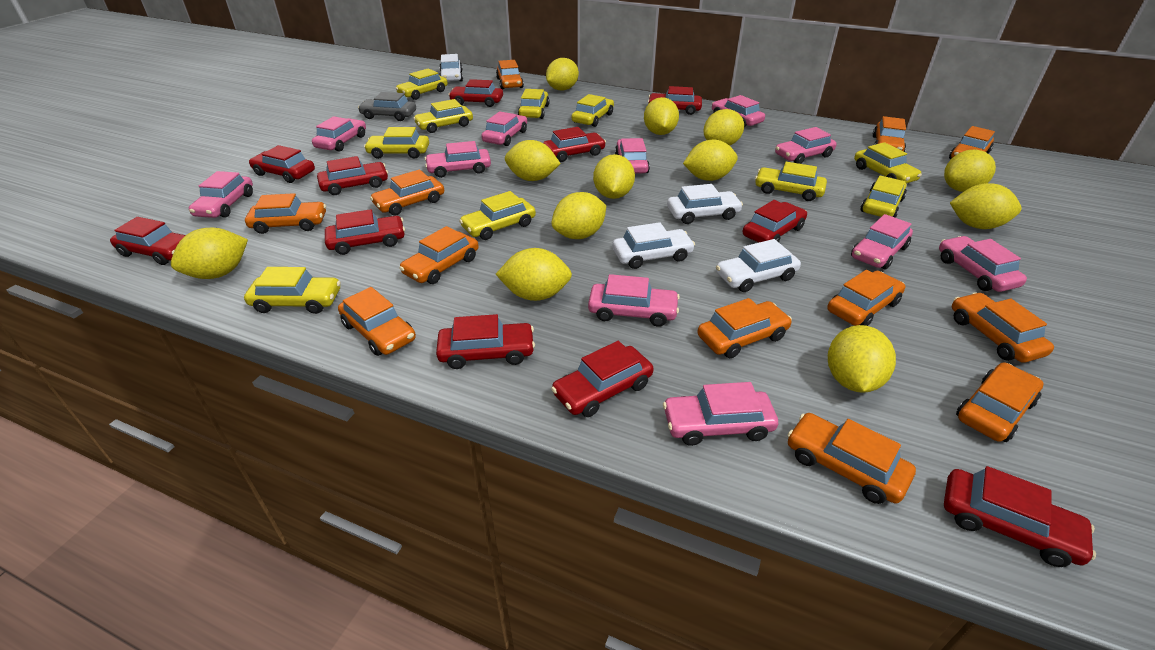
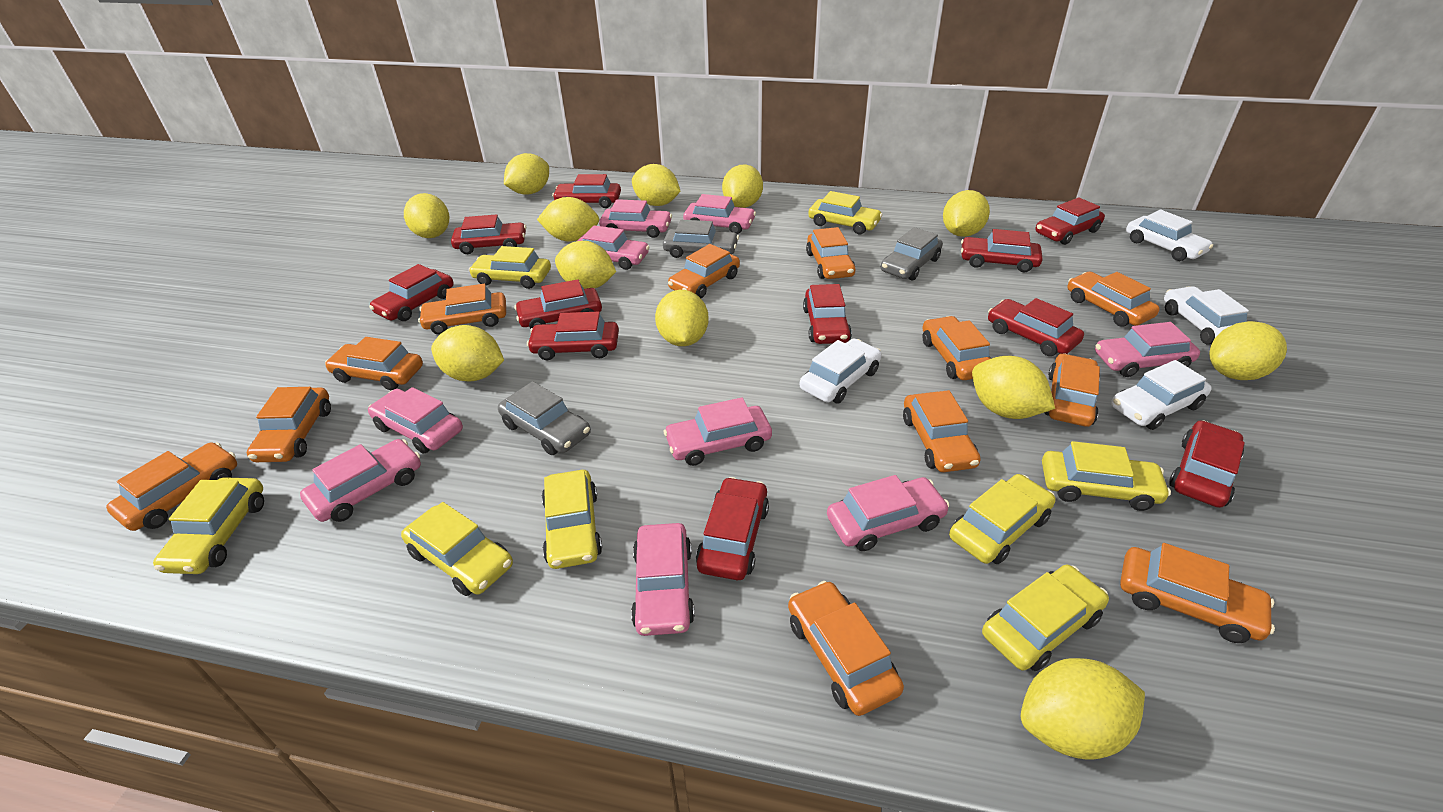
grey car: [358,92,416,121] = 1 -> [498,381,591,455] [663,220,739,258] [881,227,943,281] = 3
pink car: [189,171,253,218] [312,116,366,152] [425,141,491,178] [482,111,527,146] [588,274,680,327] [615,138,650,174] [663,382,778,446] [712,95,765,127] [775,127,837,164] [851,214,913,270] [939,236,1027,292] = 11 -> [300,439,421,522] [368,387,463,454] [578,225,649,270] [599,199,672,238] [631,523,695,636] [664,397,772,466] [683,194,756,234] [827,475,949,551] [1095,322,1200,377] = 9
yellow car: [244,267,341,314] [364,127,429,159] [395,69,448,100] [413,99,473,133] [459,191,536,240] [518,89,549,119] [572,94,614,127] [755,162,827,201] [854,142,922,184] [860,175,907,217] = 10 -> [153,477,264,574] [401,502,513,596] [469,246,551,289] [542,470,602,569] [808,191,883,234] [949,474,1056,564] [982,565,1109,671] [1042,441,1171,511] = 8

